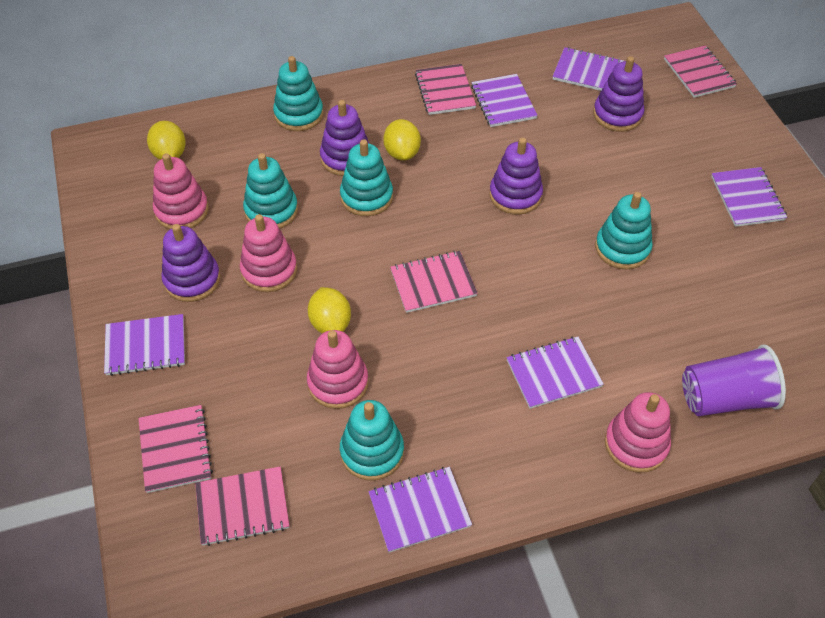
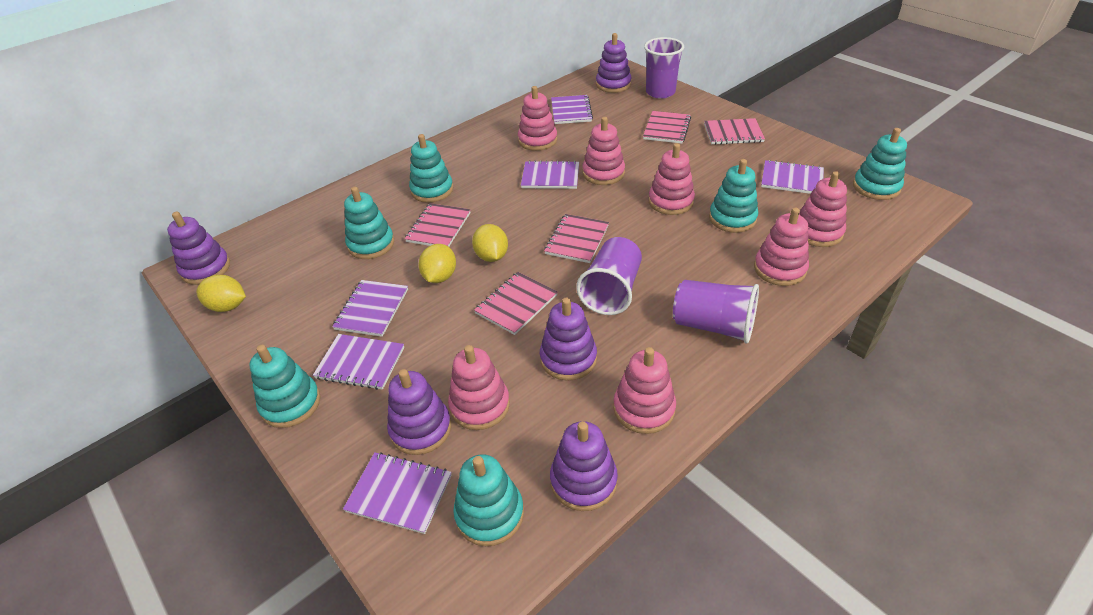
pink stacking toy: [153,153,209,229] [240,214,297,292] [307,330,368,409] [605,392,671,473] = 4 -> [448,345,510,430] [518,86,557,151] [582,117,625,185] [613,347,676,434] [648,143,695,215] [754,208,809,286] [799,171,847,247] = 7
purple cup: [682,344,786,416] = 1 -> [576,237,642,315] [644,37,684,99] [673,280,759,344] = 3
purple stacking toy: [161,224,221,302] [320,100,369,176] [490,138,543,215] [593,56,644,132] = 4 -> [167,211,230,285] [387,369,451,455] [540,298,597,381] [550,421,618,511] [596,33,631,93] = 5
turquoise stacking toy: [243,153,298,229] [273,56,323,131] [340,139,393,216] [340,400,404,480] [595,192,653,269] = 5 -> [249,345,320,428] [344,187,394,259] [409,134,453,203] [453,454,524,546] [709,159,758,233] [853,128,907,200] = 6

